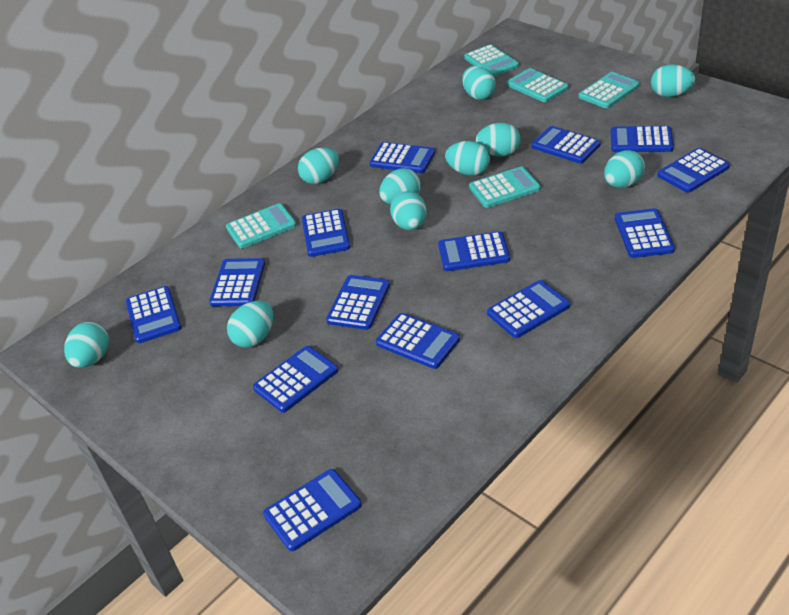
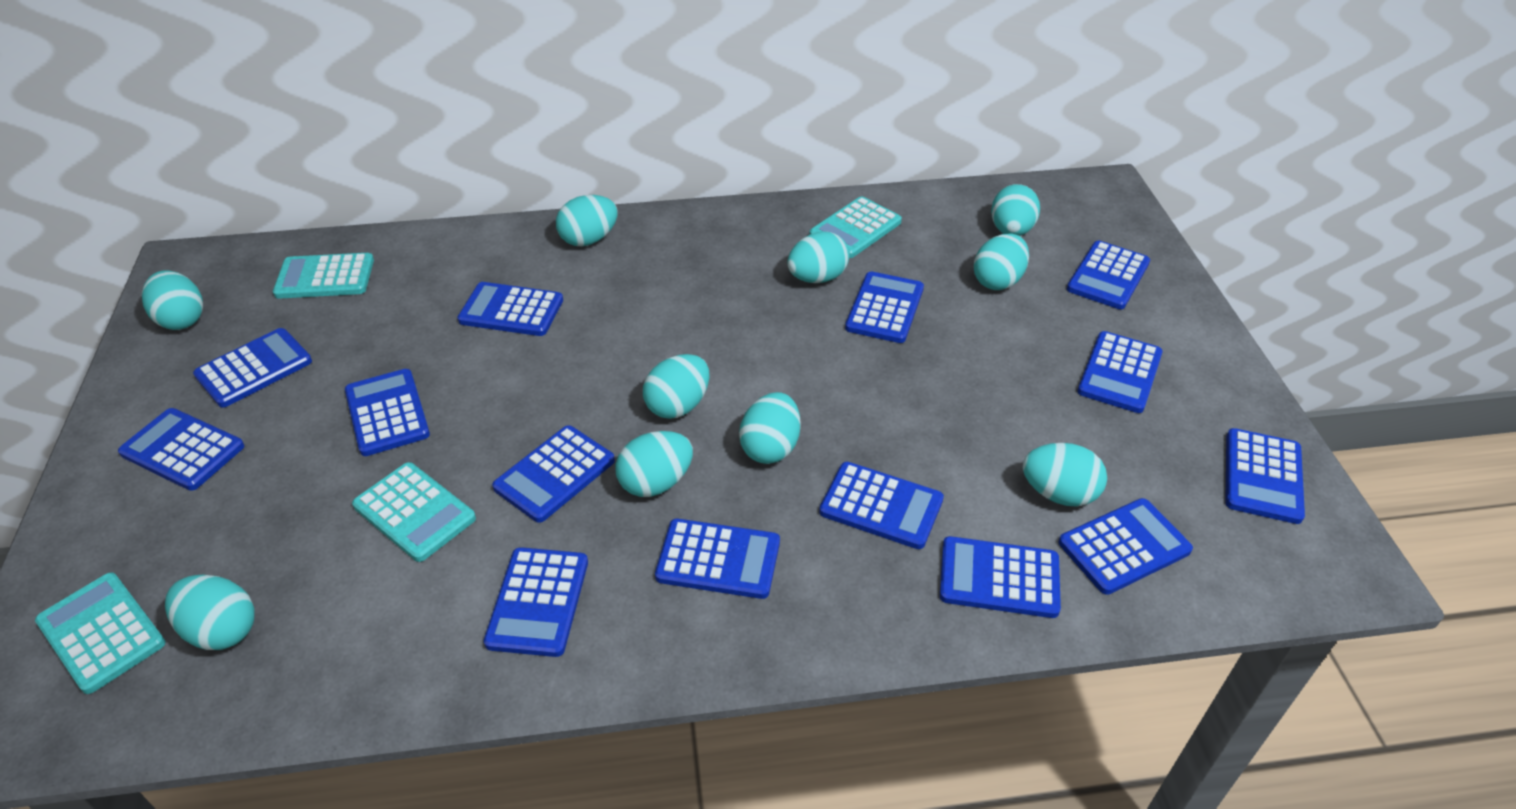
turquoise calculator: [226,203,297,248] [464,44,519,77] [469,167,540,208] [507,68,568,102] [579,72,640,108] = 5 -> [35,572,166,694] [273,253,374,299] [352,462,476,562] [809,196,902,258] = 4

